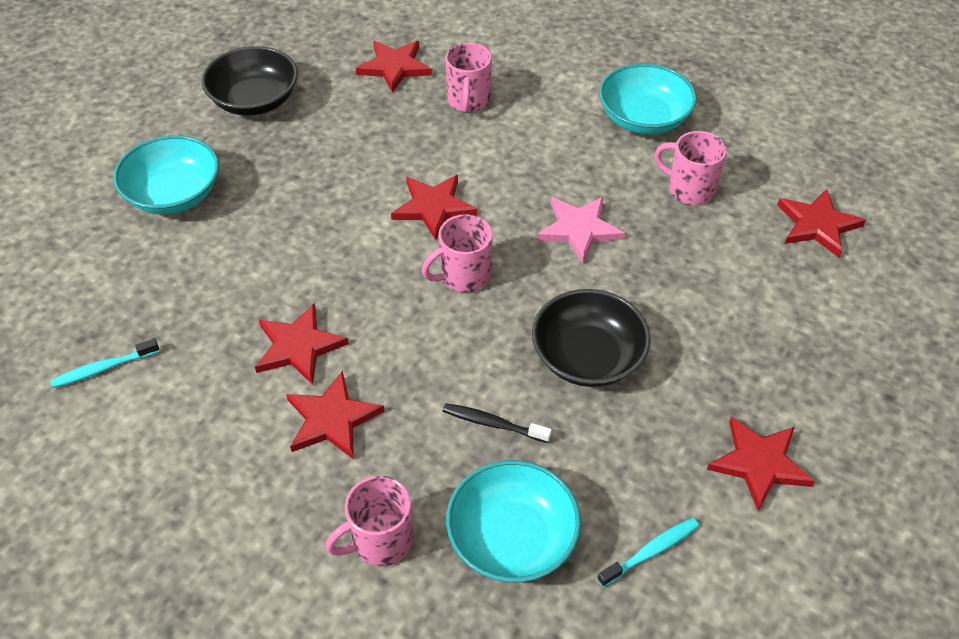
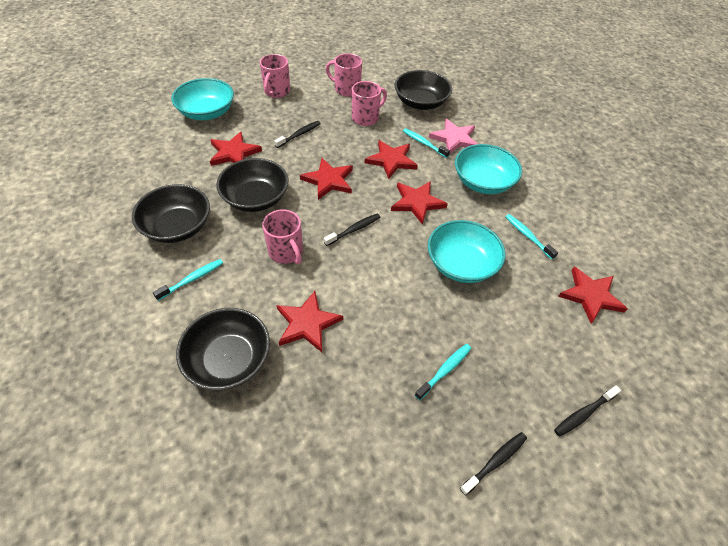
black bowl: [201,46,298,116] [532,289,651,387] = 2 -> [132,184,210,243] [176,308,270,390] [216,158,289,212] [394,70,452,110] = 4
black toothbrush: [443,403,552,443] = 1 -> [274,121,321,148] [324,213,380,246] [460,432,527,496] [554,385,621,436] = 4
turquoise toothbrush: [50,338,160,388] [597,518,699,587] = 2 -> [153,259,223,301] [403,129,450,158] [415,344,471,400] [505,214,558,260] = 4

